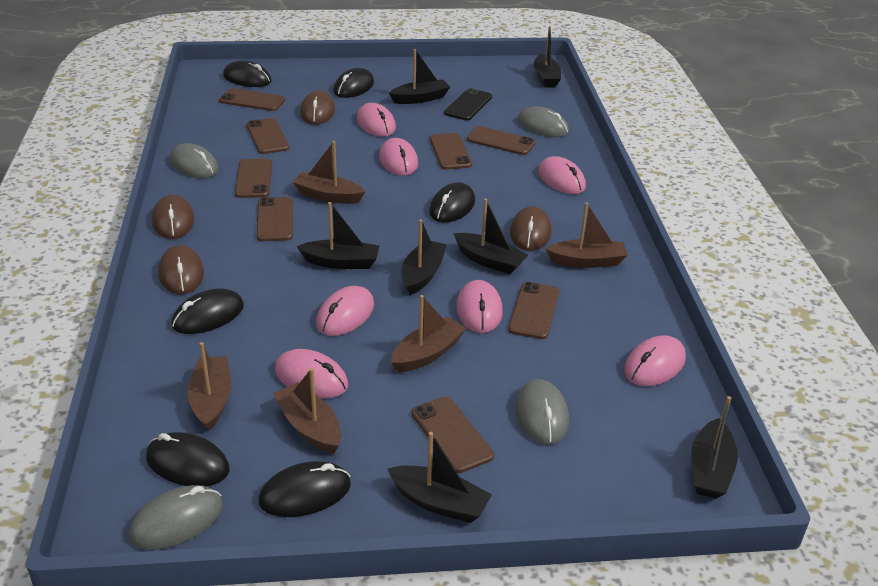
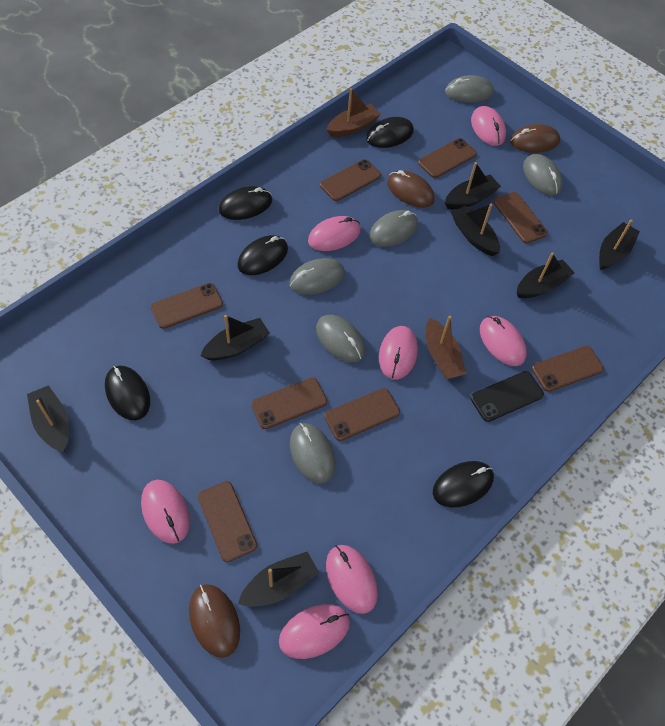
black mouse: [146,432,229,486] [171,288,244,334] [223,60,271,87] [259,461,351,517] [333,68,374,98] [429,182,475,223] = 6 -> [105,366,150,420] [219,186,272,220] [238,235,288,275] [366,117,414,148] [433,461,494,507] = 5
brown boat: [188,342,231,431] [273,368,341,454] [293,141,365,204] [391,295,467,372] [546,202,628,268] = 5 -> [326,88,381,137] [426,316,467,379] = 2
brown mouse: [152,195,194,239] [158,245,204,294] [300,91,335,125] [510,206,551,251] = 4 -> [189,584,240,658] [387,170,435,208] [510,124,560,153] = 3
grey mouse: [129,485,223,550] [170,143,218,178] [515,379,569,445] [518,106,569,137] = 4 -> [289,258,345,295] [290,423,335,484] [316,315,365,362] [369,210,418,247] [445,75,494,102] [523,154,563,195] = 6

